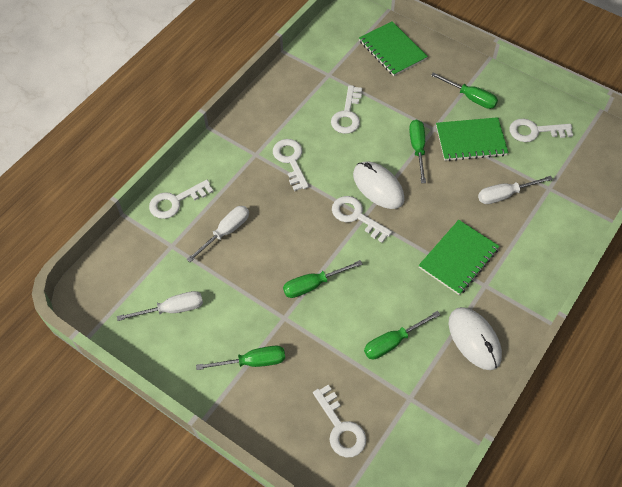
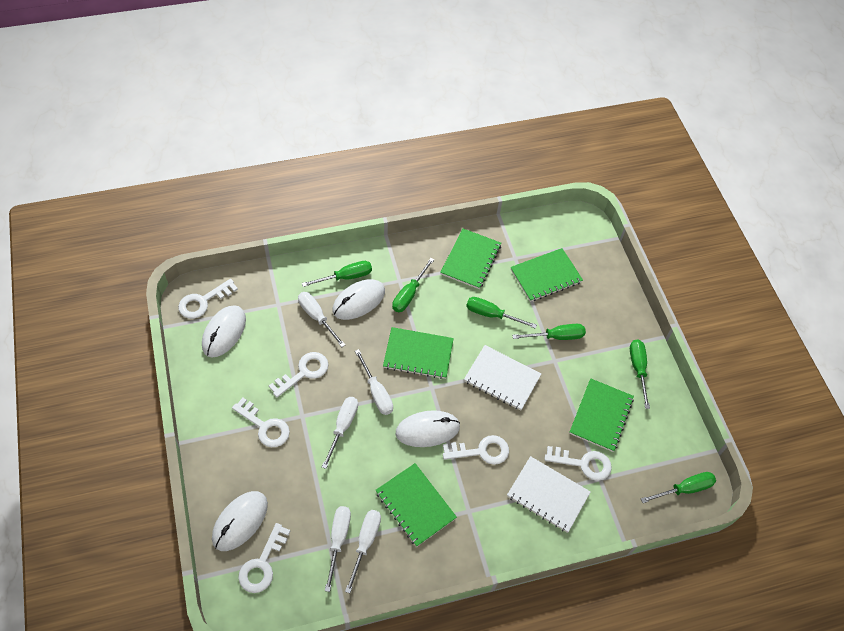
green notebook: [359,21,428,76] [419,220,500,295] [436,117,509,161] = 3 -> [375,463,457,547] [383,327,454,379] [440,229,501,289] [510,248,583,302] [569,378,634,452] = 5
green screwdriver: [196,346,285,370] [283,260,362,298] [364,311,441,359] [409,119,426,183] [431,72,498,109] = 5 -> [302,261,372,287] [392,258,434,312] [466,297,537,329] [512,324,586,340] [630,339,650,409] [641,472,716,503] = 6
white mouse: [353,161,405,209] [449,307,502,370] = 2 -> [202,305,246,358] [212,491,268,551] [332,279,385,320] [396,410,460,447] = 4
white notebook: none = 0 -> [464,345,541,411] [507,456,591,533] = 2
white screwdriver: [117,291,203,321] [186,206,249,262] [478,176,553,204] = 3 -> [298,292,345,347] [322,397,358,469] [325,506,351,592] [345,510,381,593] [355,349,393,415] = 5

